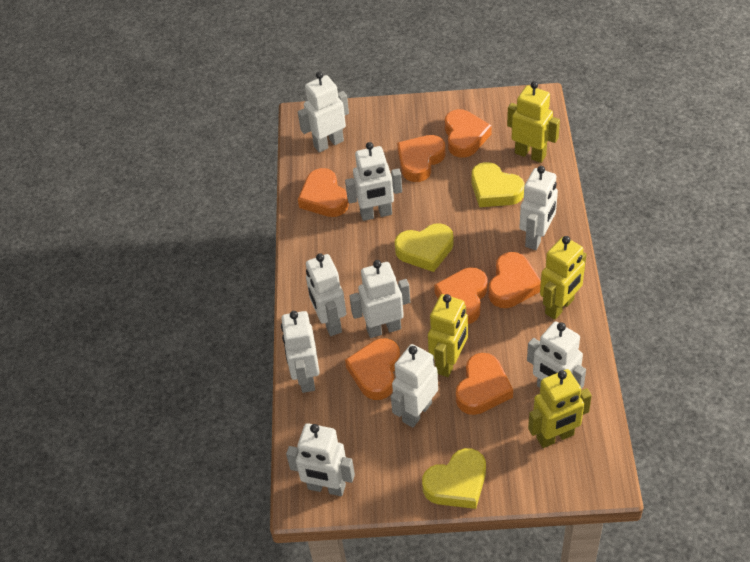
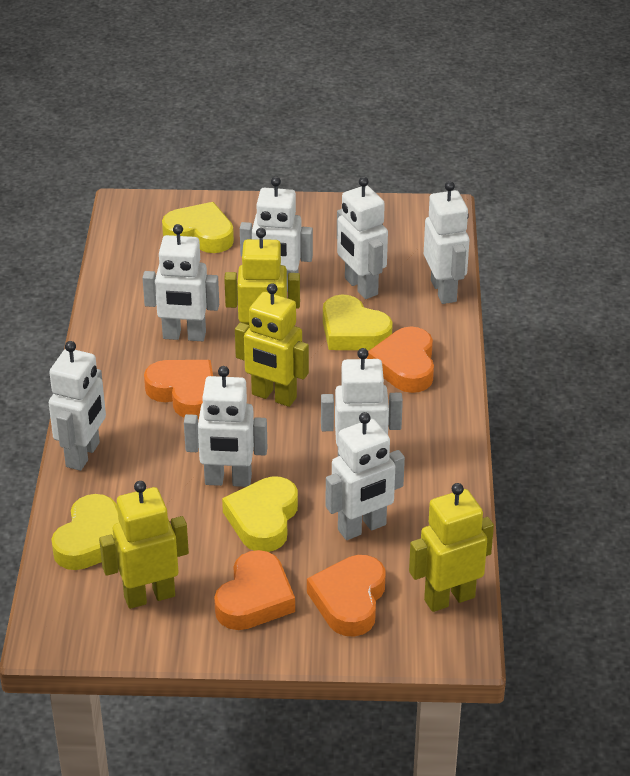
orange heart: [298,168,349,217] [345,338,400,400] [397,135,446,182] [434,268,488,324] [445,109,492,158] [456,353,513,415] [489,252,541,308] = 7 -> [144,360,213,419] [214,550,295,630] [307,555,385,637] [367,327,434,393] = 4
white robot: [281,311,320,393] [286,423,355,496] [298,71,349,153] [306,253,346,336] [345,142,402,221] [349,260,410,338] [391,344,438,428] [519,166,558,250] [527,321,586,389] = 9 -> [49,341,106,471] [142,224,219,341] [184,366,267,487] [240,177,313,292] [321,348,403,456] [326,412,405,540] [337,177,388,299] [424,181,469,304] = 8
yellow heart: [395,223,454,272] [422,448,486,509] [472,162,525,207] = 3 -> [51,494,119,570] [162,202,234,253] [222,476,298,552] [323,294,393,350] = 4

